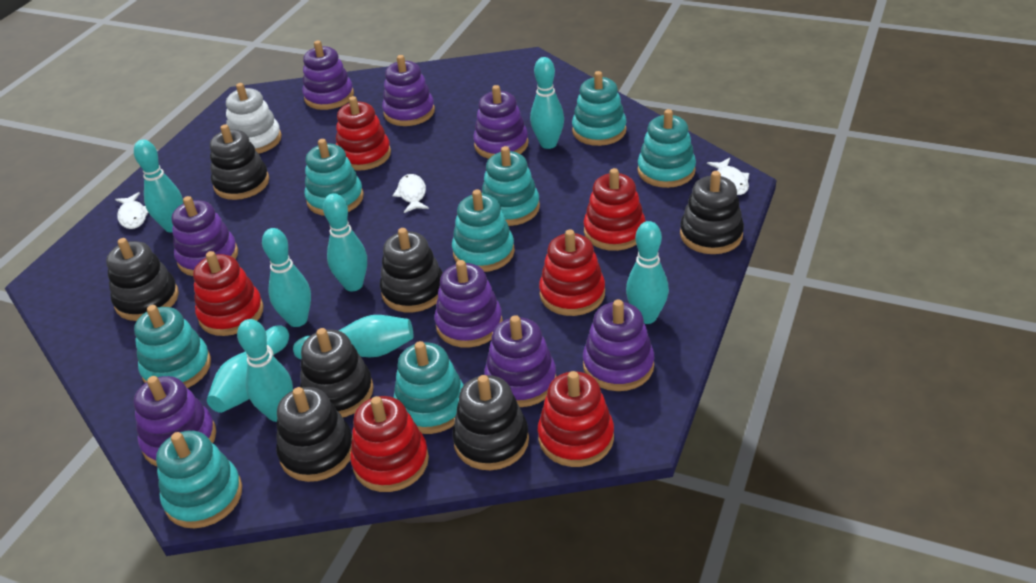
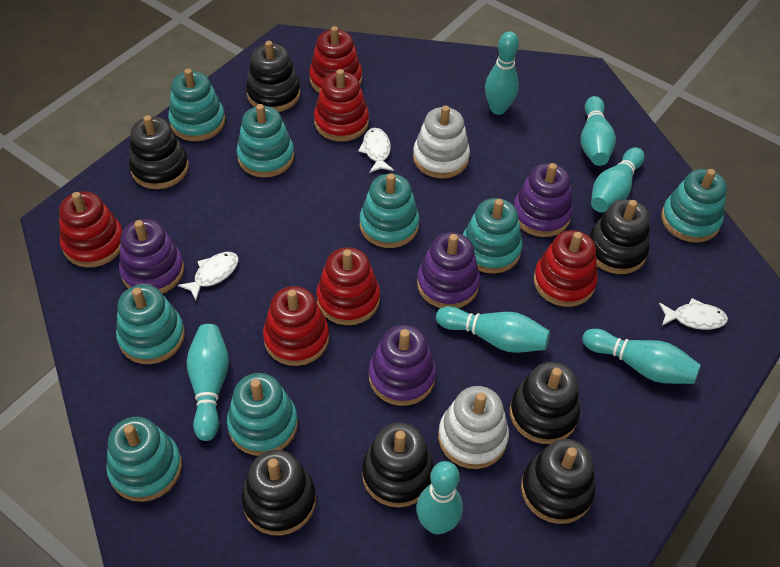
purple stacking toy: [134,376,216,466] [172,196,238,276] [303,41,354,110] [382,55,435,126] [435,260,503,348] [473,85,529,159] [484,315,557,407] [583,299,654,391] = 8 -> [119,219,184,294] [369,325,436,406] [417,232,480,308] [514,163,573,237] = 4
turquoise bowling pin: [134,140,183,232] [207,325,289,413] [237,319,293,422] [262,228,311,327] [293,315,413,359] [323,193,367,291] [530,57,564,149] [626,221,669,324] = 8 -> [187,324,229,441] [416,461,463,534] [436,306,550,353] [485,31,519,115] [581,96,616,166] [582,329,701,384] [591,147,645,212] = 7
white stacking toy: [226,83,282,154] = 1 -> [413,105,470,178] [438,386,509,469] = 2

